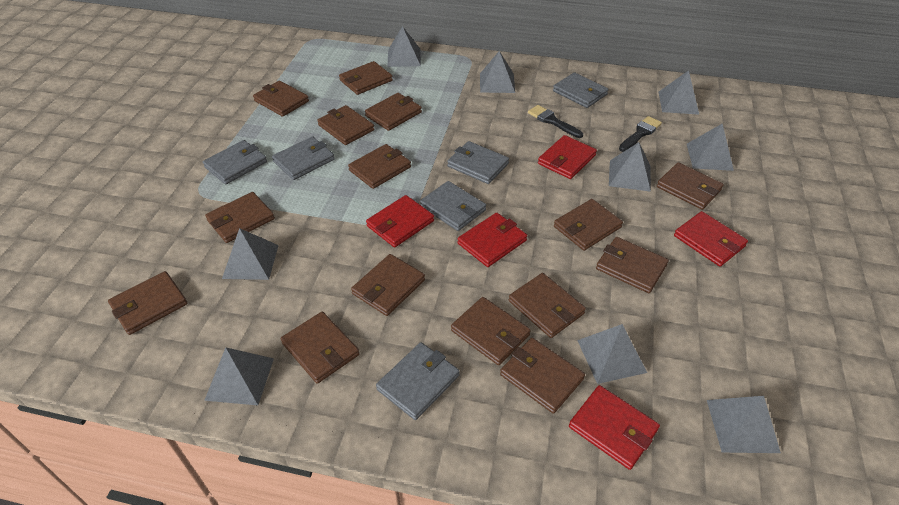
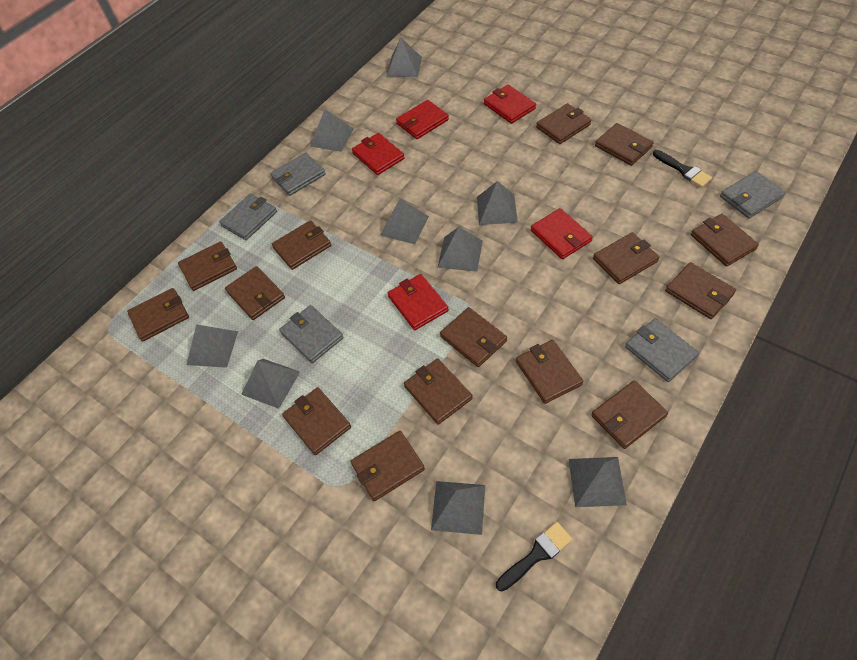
grey wallet: [203,140,267,184] [272,136,335,180] [376,342,460,420] [420,181,486,231] [447,141,509,184] [553,72,609,108] = 6 -> [219,193,277,240] [270,153,326,196] [279,305,344,363] [625,319,699,382] [720,171,786,218] = 5

